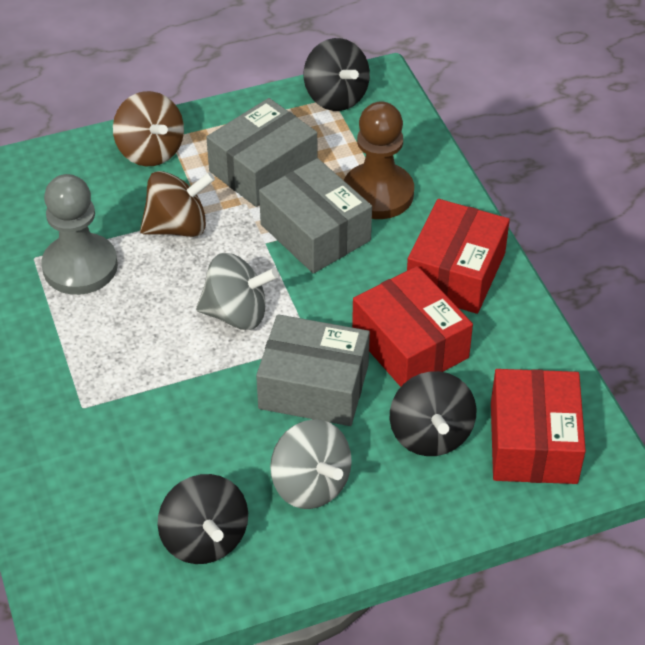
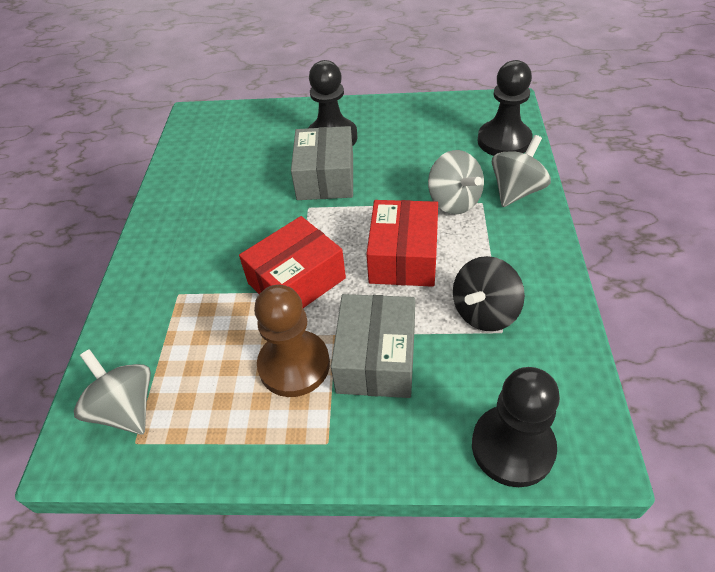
black pawn: none = 0 -> [308,60,357,146] [472,367,560,487] [478,60,533,156] = 3
black spinning top: [157,474,248,564] [304,38,370,111] [390,371,477,456] = 3 -> [453,256,525,331] = 1
brown spinning top: [113,91,184,166] [140,171,215,237] = 2 -> none = 0
grey box: [206,98,317,207] [256,314,370,426] [259,158,372,274] = 3 -> [291,126,353,200] [331,294,415,398] = 2
grey pawn: [41,174,118,295] = 1 -> none = 0
grey spinning top: [196,253,278,330] [270,419,352,509] = 2 -> [74,349,151,435] [428,150,484,214] [492,135,551,207] = 3
red box: [352,266,473,387] [407,199,510,314] [491,369,586,484] = 3 -> [239,216,346,308] [366,200,438,287] = 2

